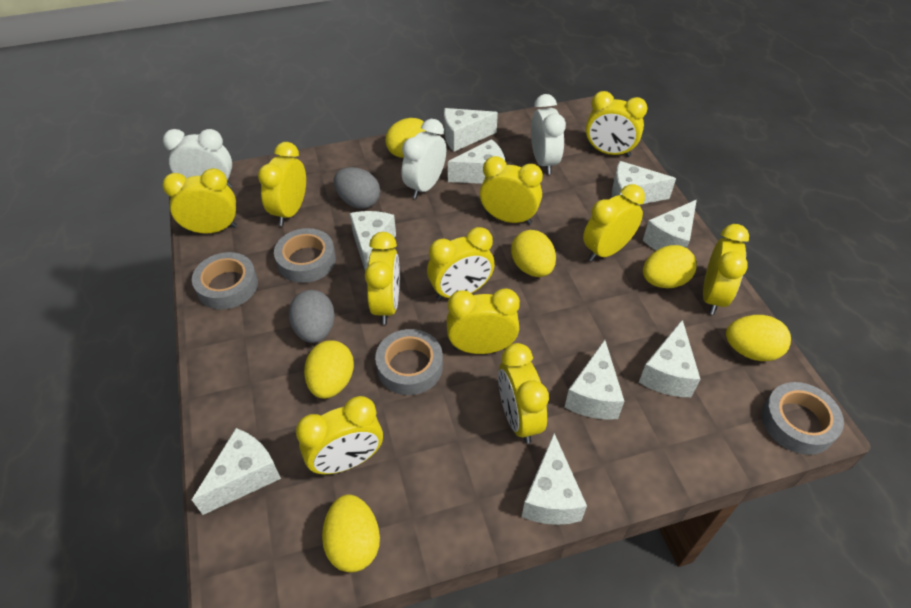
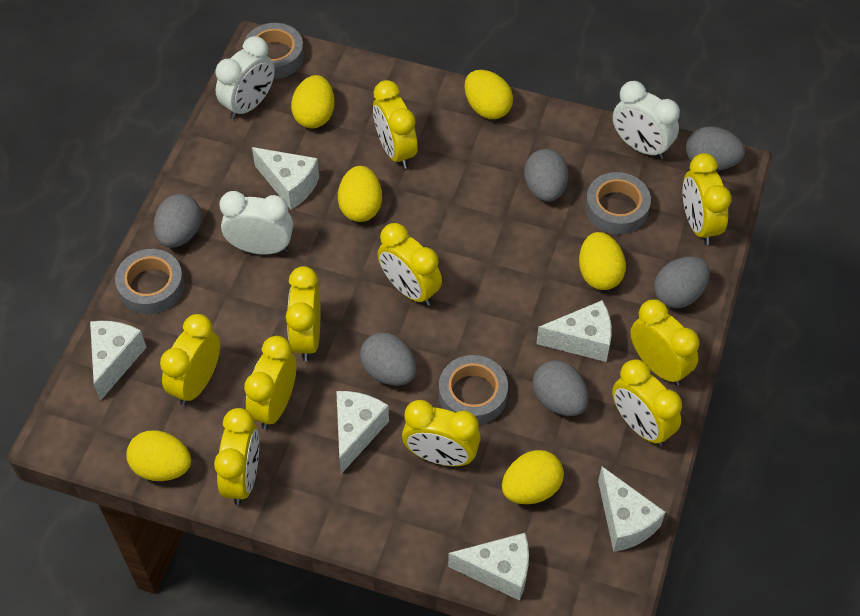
grey egg: [289,290,335,343] [334,167,380,209] = 2 -> [154,194,202,248] [360,333,416,386] [524,149,569,202] [533,360,588,416] [654,256,710,308] [686,126,745,171] = 6
white cheese: [192,428,281,515] [350,211,396,271] [444,108,498,152] [448,139,505,184] [522,433,587,525] [565,340,625,420] [612,161,676,205] [639,320,700,397] [643,200,697,251] = 9 -> [90,321,147,401] [252,147,319,210] [336,391,389,474] [448,533,529,601] [536,300,612,362] [598,467,665,552] = 6
yellow clock: [163,168,237,234] [258,142,306,226] [296,396,383,474] [365,232,400,325] [427,227,495,300] [446,289,520,354] [480,156,543,225] [498,343,549,443] [583,184,645,261] [586,91,647,157] [703,224,749,315] = 11 -> [160,314,220,406] [214,408,259,505] [244,336,297,430] [286,266,321,361] [373,80,418,169] [378,223,442,306] [402,400,481,466] [612,359,682,446] [630,299,699,385] [683,153,731,245] = 10

